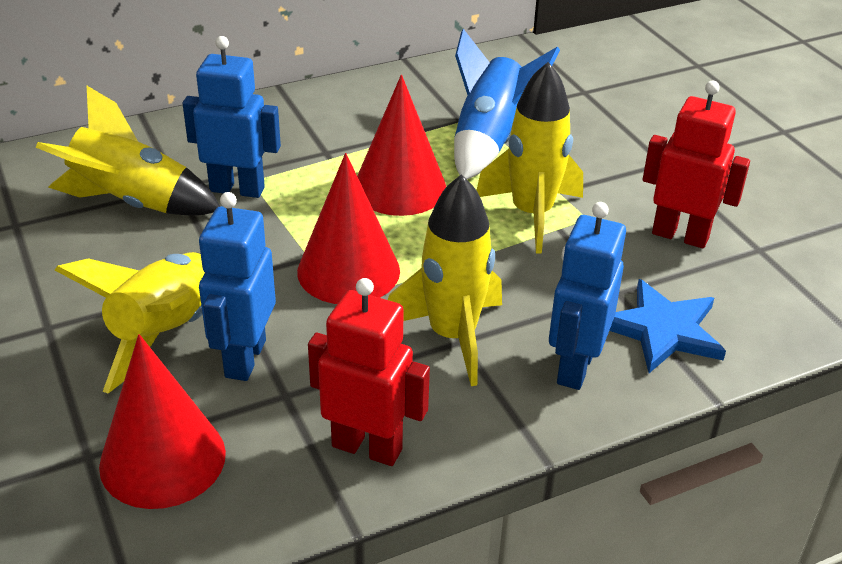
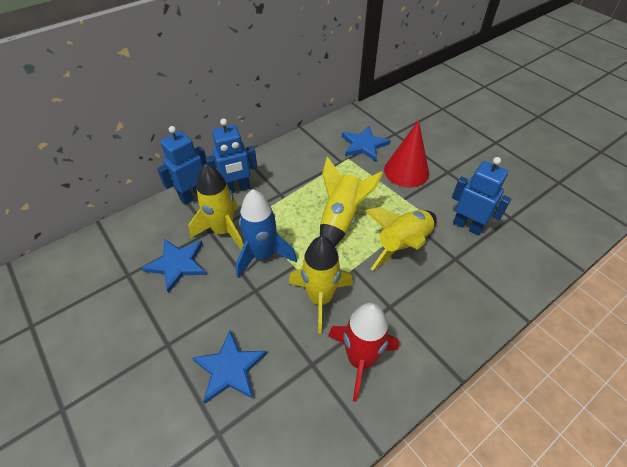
blue star: [609,279,726,373] = 1 -> [142,239,206,293] [192,330,267,404] [342,126,391,161] = 3
red cone: [99,334,226,509] [297,153,400,304] [357,75,446,216] = 3 -> [384,120,429,187] = 1
red robot: [308,278,430,466] [643,81,750,248] = 2 -> none = 0
red rocket: none = 0 -> [328,303,399,402] = 1

